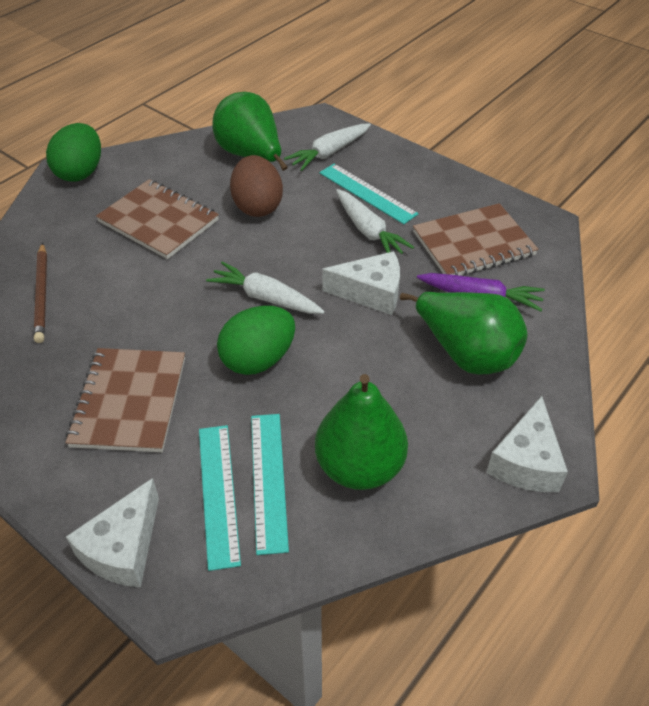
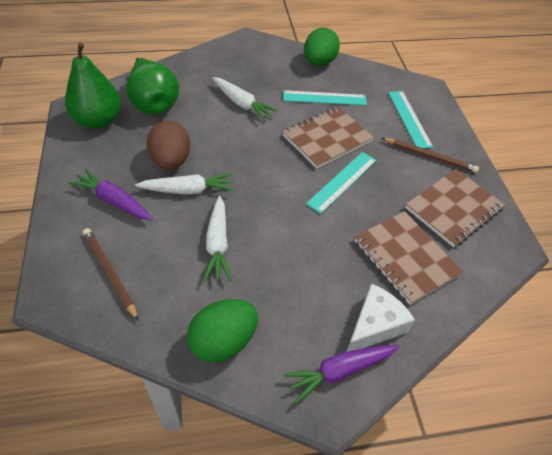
brown pencil: [34,243,47,343] = 1 -> [83,228,138,320] [382,138,479,173] = 2
green pear: [212,92,288,171] [315,374,408,490] [400,292,528,375] = 3 -> [65,43,121,129] [126,58,179,115] = 2
purple carrot: [417,273,545,312] = 1 -> [68,168,153,220] [283,345,399,404] = 2
white cheese: [66,478,159,587] [322,251,400,315] [486,396,568,492] = 3 -> [346,283,415,352] = 1

